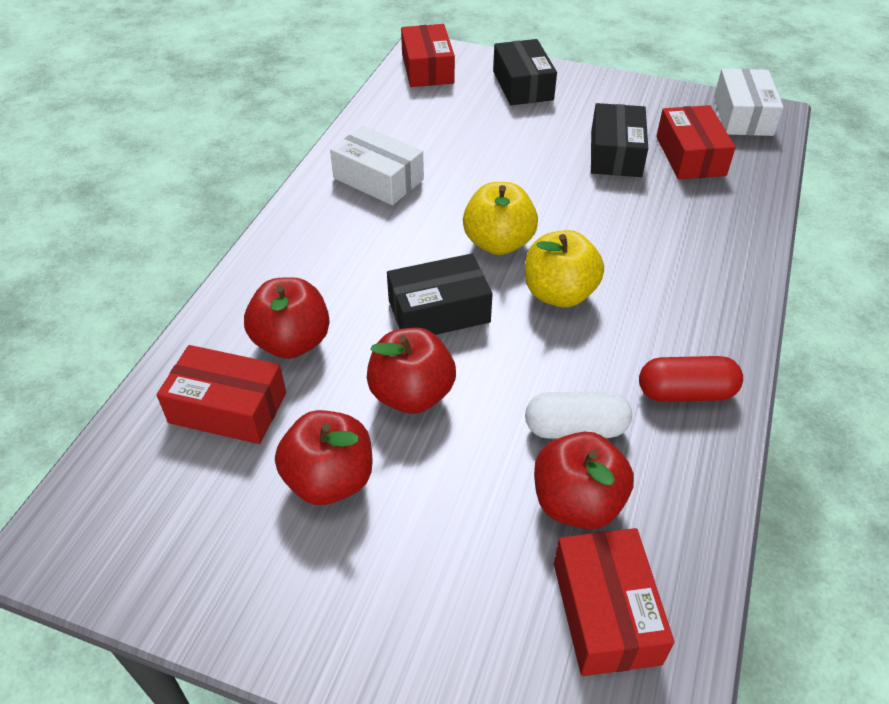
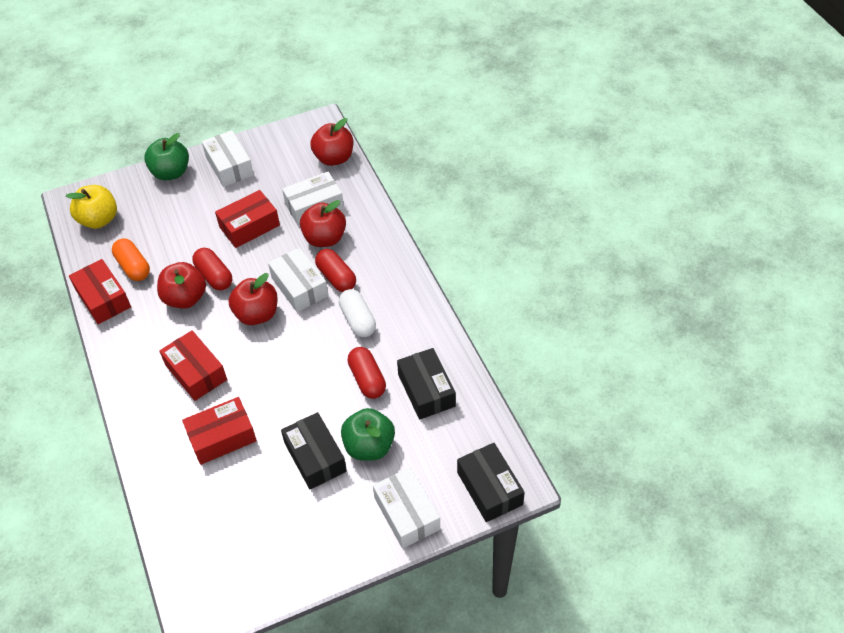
green apple: none = 0 -> [144,133,189,180] [341,408,395,461] = 2
orange capsule: none = 0 -> [112,238,150,281] = 1
red capsule: [639,356,743,402] = 1 -> [192,248,232,291] [315,249,356,292] [347,347,386,399] = 3
white box: [330,126,424,205] [714,68,784,136] = 2 -> [202,130,254,187] [268,247,328,312] [282,172,344,226] [373,467,440,549] = 4
yellow apple: [463,182,538,255] [525,230,604,308] = 2 -> [66,185,117,229] = 1

